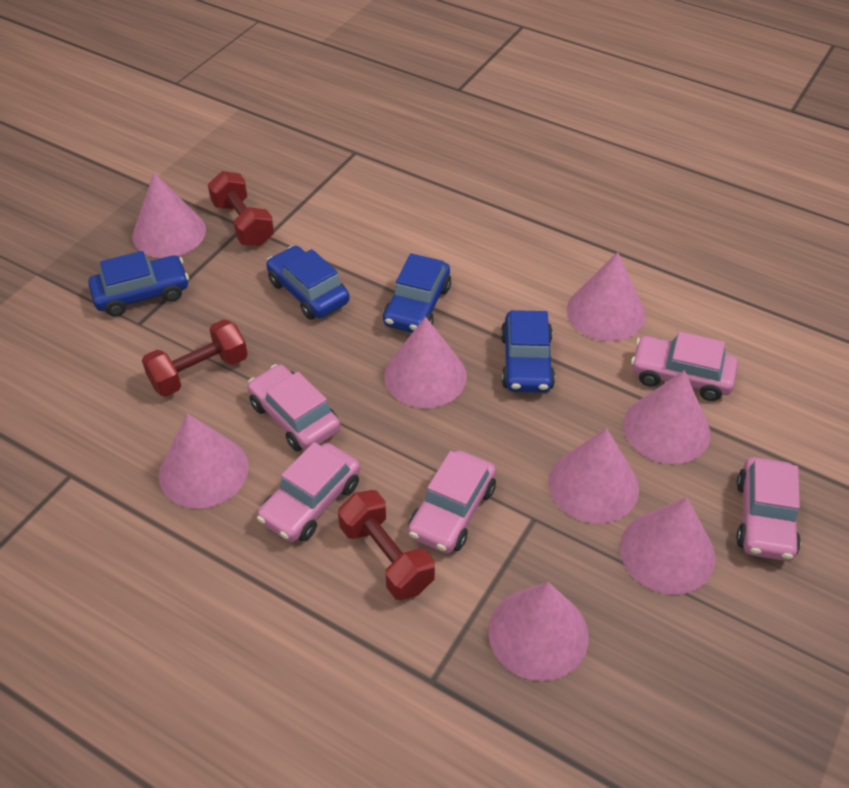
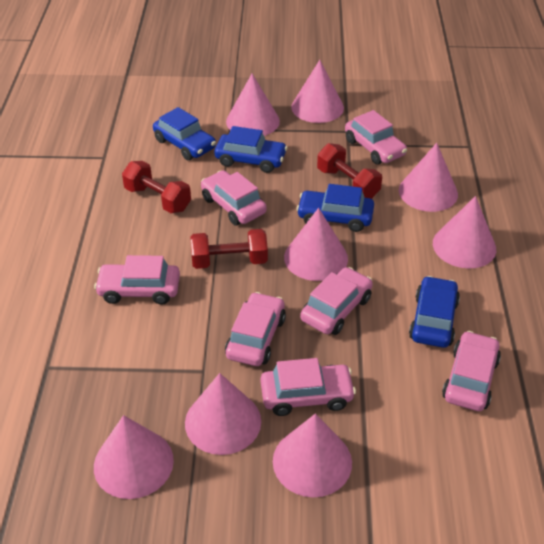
pink car: [247,364,340,452] [257,442,360,542] [408,450,496,554] [631,331,738,401] [736,457,801,561] = 5 -> [94,255,180,305] [201,170,267,225] [225,292,286,366] [261,358,356,416] [300,267,373,335] [345,110,407,165] [442,331,501,411] = 7

